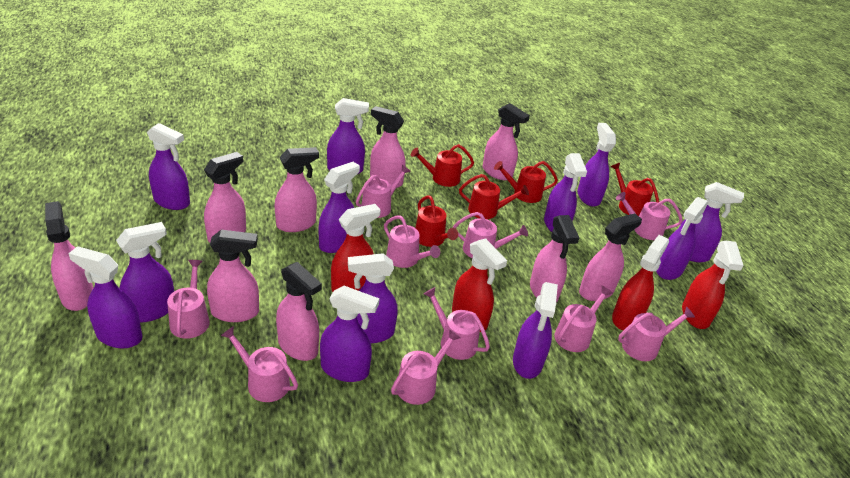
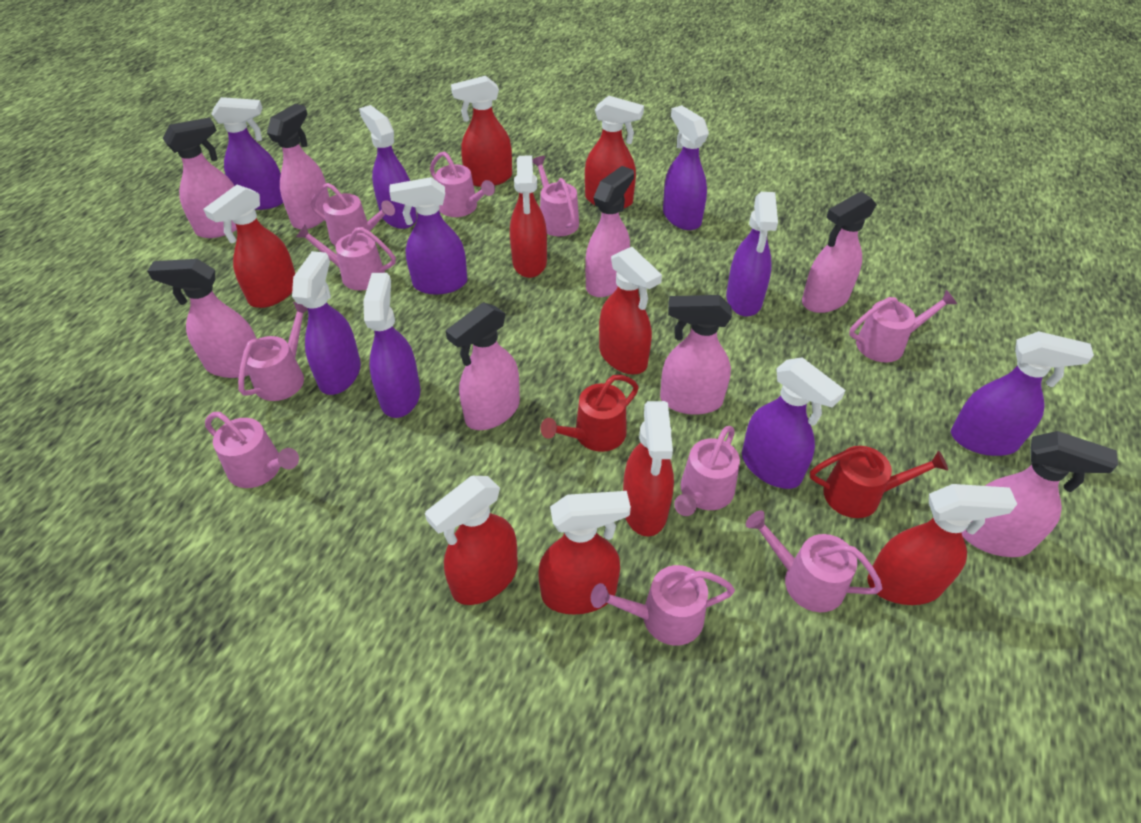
pink spray bottle: [45,201,93,311] [204,152,246,242] [207,230,259,322] [275,147,319,232] [276,262,322,361] [370,106,406,188] [483,103,530,180] [530,215,579,302] [579,213,642,301] = 9 -> [147,259,256,378] [163,117,237,238] [267,104,329,229] [446,302,520,430] [585,166,634,297] [660,295,732,415] [802,192,877,313] [961,431,1118,557] = 8
purple spray bottle: [68,246,142,348] [116,222,174,322] [147,123,190,210] [319,162,360,253] [320,286,380,382] [327,98,369,174] [348,253,398,343] [513,282,558,379] [544,153,587,232] [577,123,616,207] [656,197,708,280] [680,182,744,262] = 12 -> [211,97,283,210] [292,251,361,395] [359,105,417,229] [363,273,421,418] [389,177,467,295] [663,105,709,230] [726,192,778,317] [742,357,846,489] [951,331,1094,456] = 9
red spray bottle: [331,204,381,292] [452,238,507,332] [612,235,669,330] [682,241,743,329] = 4 -> [203,185,295,308] [425,476,518,605] [451,76,512,187] [510,155,547,278] [538,491,631,615] [585,96,644,208] [599,247,662,374] [623,401,674,536] [867,484,1017,605] = 9
red watering can: [411,144,474,187] [415,196,458,247] [459,174,529,219] [494,161,558,203] [610,163,659,216] = 5 -> [540,375,639,452] [810,446,948,518] = 2

